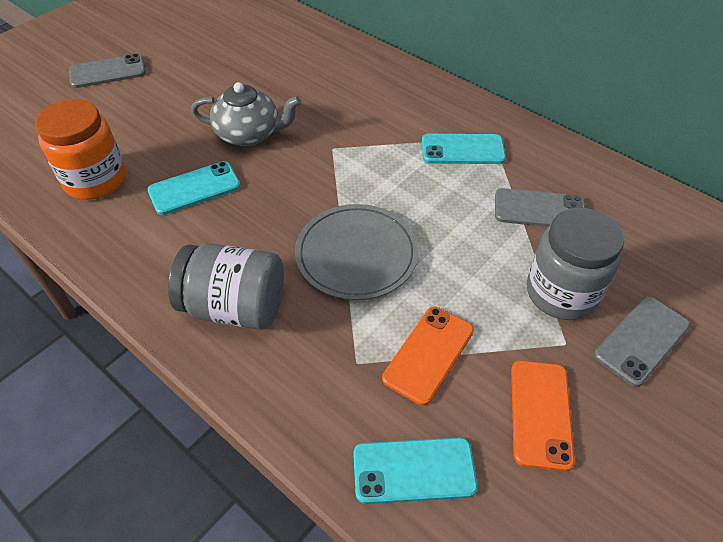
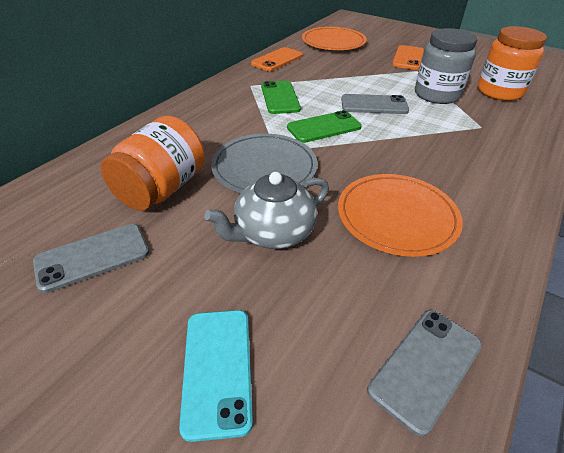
green phone: none = 0 -> [261,81,301,114] [287,110,362,143] = 2
grey jar: [168,243,284,330] [527,208,624,320] = 2 -> [415,28,477,104] = 1
orange jar: [35,99,126,200] = 1 -> [101,116,205,211] [478,26,547,101] = 2
orange plate: none = 0 -> [302,27,367,50] [338,174,463,257] = 2
turquoise phone: [147,161,240,215] [353,437,478,504] [422,134,506,164] = 3 -> [179,310,253,442] = 1

